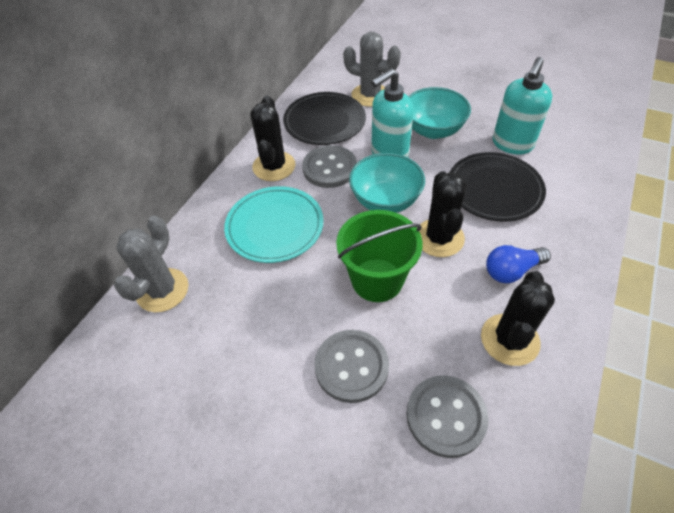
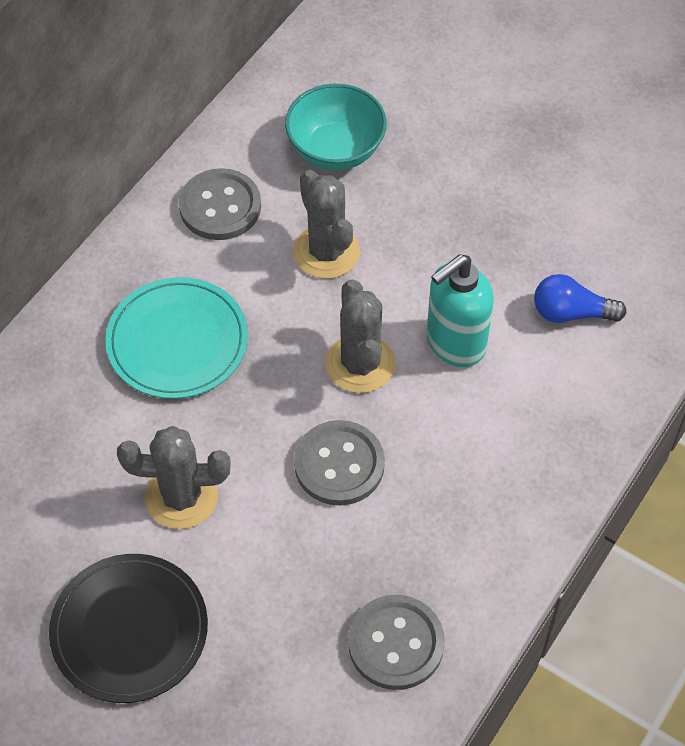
black cactus: [250,96,295,181] [417,171,466,257] [481,271,555,366] = 3 -> none = 0
black plate: [283,92,366,145] [450,152,546,222] = 2 -> [49,554,208,703] = 1
green bucket: [336,210,423,302] = 1 -> none = 0
grey cactus: [114,216,188,312] [343,32,401,107] = 2 -> [117,426,231,529] [293,170,360,279] [325,279,395,393] = 3
turquoise bowl: [349,153,425,213] [408,87,471,139] = 2 -> [285,84,387,171] = 1
turquoise soap dispenser: [371,68,413,158] [493,57,552,155] = 2 -> [427,254,494,367] = 1

